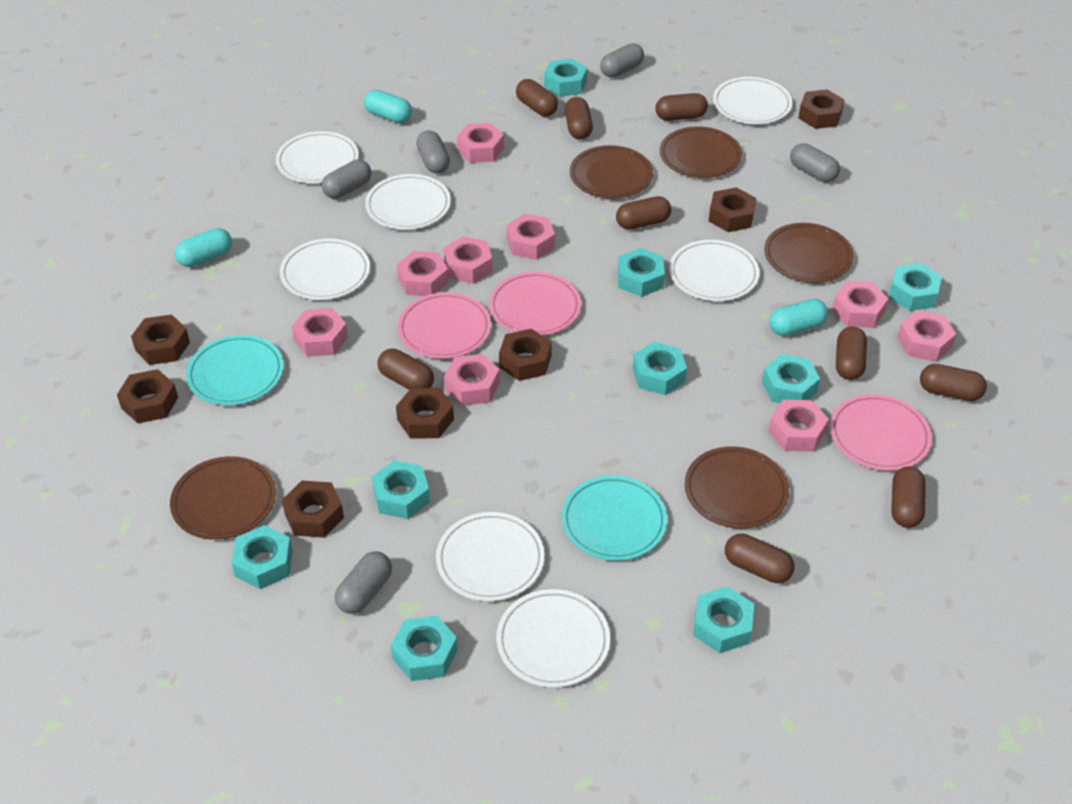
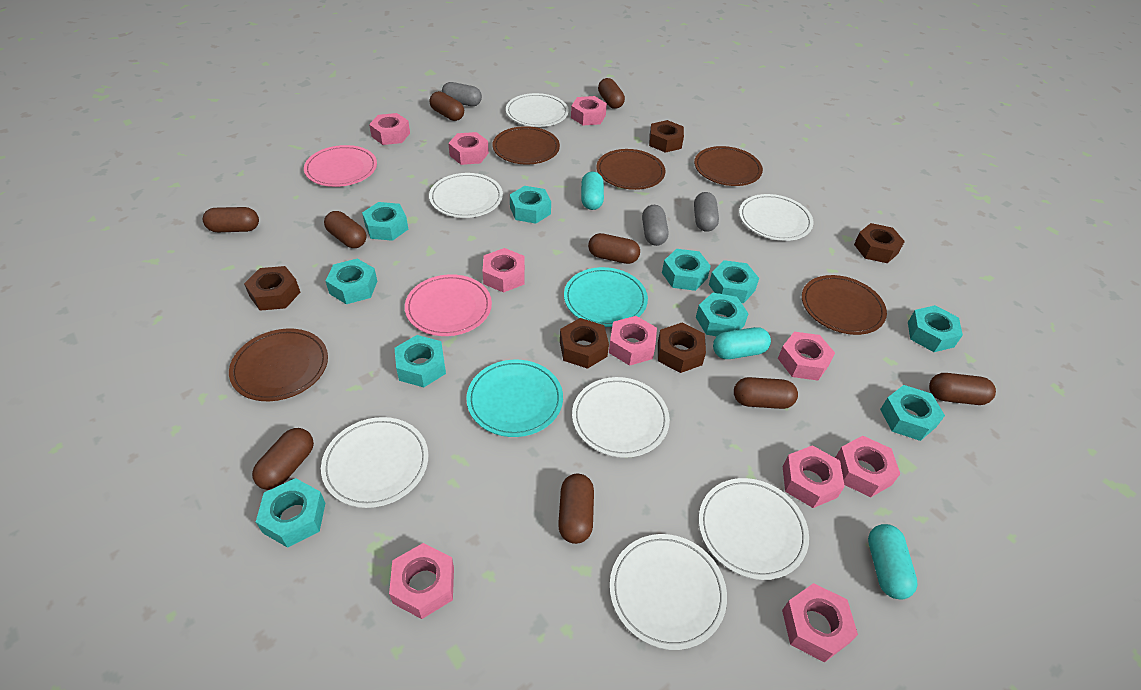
brown nut: [117,369,178,423] [131,315,190,365] [282,481,344,538] [396,388,454,438] [499,329,552,381] [709,187,756,232] [798,89,844,129] = 7 -> [244,266,300,311] [560,318,609,369] [649,120,684,153] [658,322,706,373] [854,223,905,263] = 5
grey capsule: [321,160,371,199] [335,551,392,614] [416,130,450,174] [600,43,644,77] [790,143,840,182] = 5 -> [442,82,482,106] [642,205,668,246] [694,192,719,232] = 3
pink nut: [292,308,348,357] [397,251,449,296] [444,236,493,284] [444,354,500,406] [457,123,504,163] [506,214,555,260] [768,400,829,452] [832,281,889,328] [897,310,956,361] = 9 -> [369,113,410,145] [389,543,454,619] [448,132,489,165] [482,248,525,293] [571,96,607,125] [609,316,657,366] [778,332,835,380] [782,445,845,508] [782,583,858,662] [835,436,900,497] = 10
pink plate: [398,292,491,359] [489,272,581,336] [830,394,932,471] = 3 -> [304,145,377,187] [405,274,492,336] = 2
turquoise nut: [231,525,293,589] [372,460,430,519] [391,616,458,681] [544,58,587,97] [618,248,665,297] [633,342,687,395] [693,586,754,653] [762,354,820,403] [889,263,942,311] = 9 -> [256,478,326,548] [326,259,377,304] [362,202,408,241] [395,335,446,387] [510,186,551,224] [662,249,711,291] [696,293,749,336] [709,260,759,303] [880,385,945,441] [908,305,963,352] = 10

